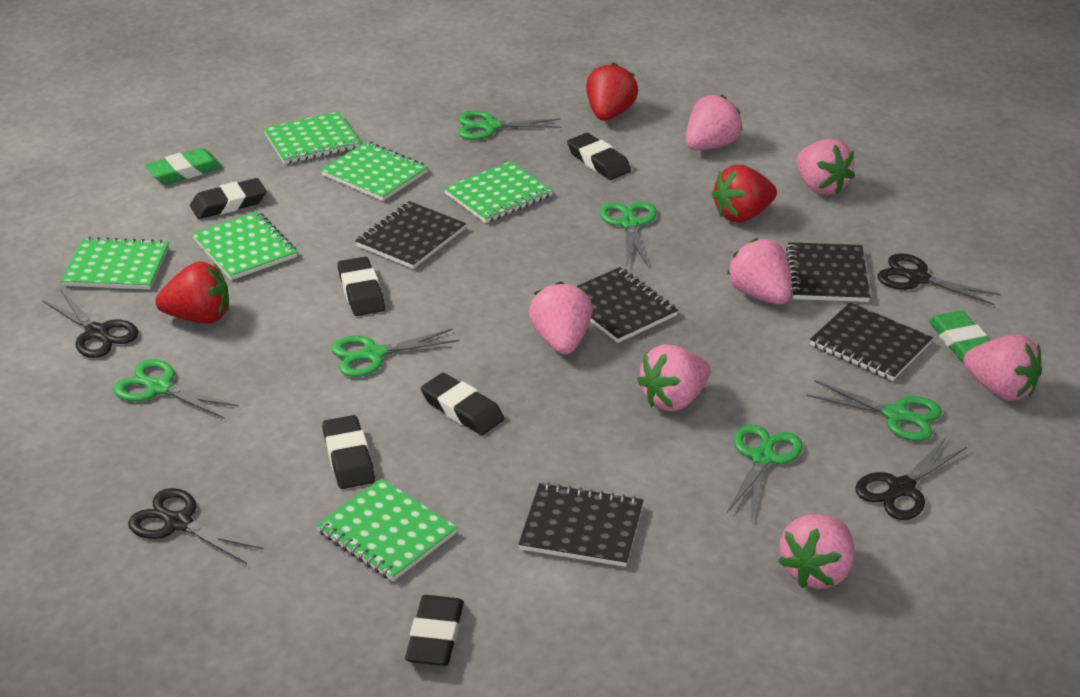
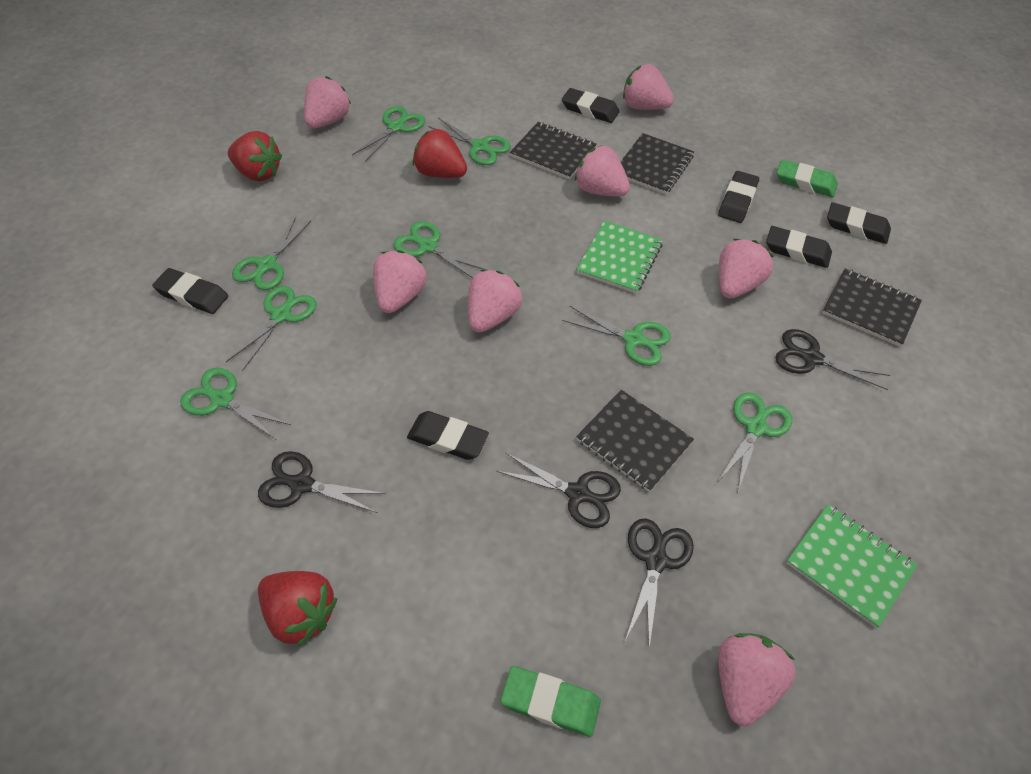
black notebook: [355,201,466,269] [518,482,643,567] [576,267,678,343] [786,242,870,302] [810,302,933,381] = 5 -> [510,122,597,180] [576,390,694,492] [621,133,694,194] [822,268,922,347] = 4
green notebook: [61,237,169,290] [192,211,297,280] [263,112,361,164] [316,479,458,581] [321,141,428,201] [444,161,553,223] = 6 -> [576,221,663,294] [786,504,917,628] = 2
green scissors: [113,359,239,418] [331,328,459,377] [458,110,562,140] [600,201,657,267] [727,424,803,518] [807,380,942,441] = 6 -> [180,368,291,440] [226,286,317,371] [232,217,311,290] [352,106,425,162] [393,221,487,278] [428,118,511,165] [562,306,671,366] [718,392,792,494] = 8

